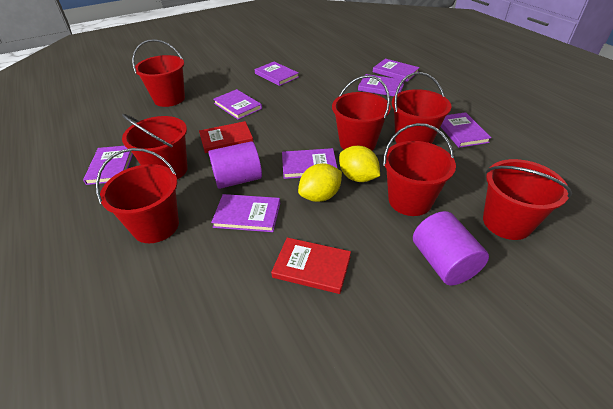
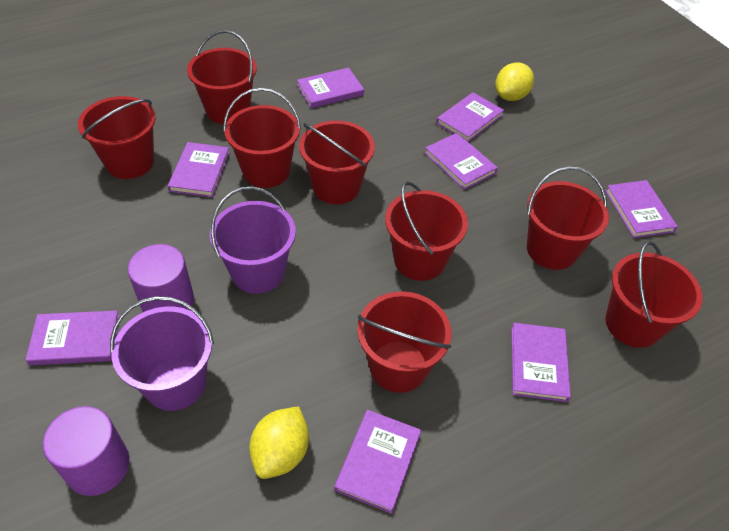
purple bucket: none = 0 -> [110,296,214,411] [210,186,296,294] = 2
red book: [199,121,254,153] [271,238,351,294] = 2 -> none = 0
red bucket: [96,148,179,243] [122,114,188,179] [132,39,185,107] [332,75,391,151] [383,123,456,216] [392,72,451,144] [483,159,572,240] = 7 -> [78,96,156,179] [187,30,257,124] [223,88,301,188] [299,121,375,204] [357,291,452,393] [385,182,468,281] [527,166,609,270] [605,241,703,348] = 8

